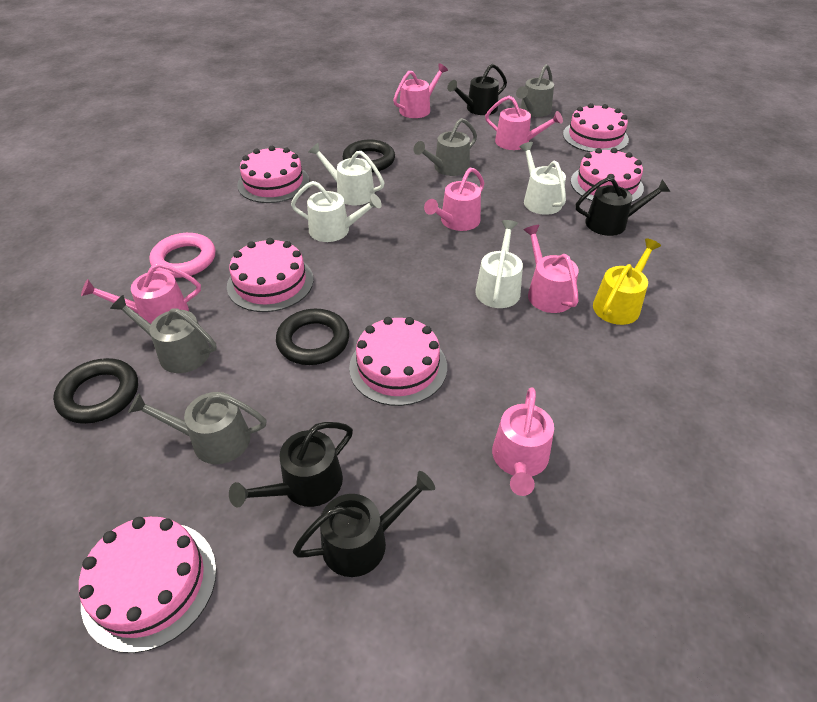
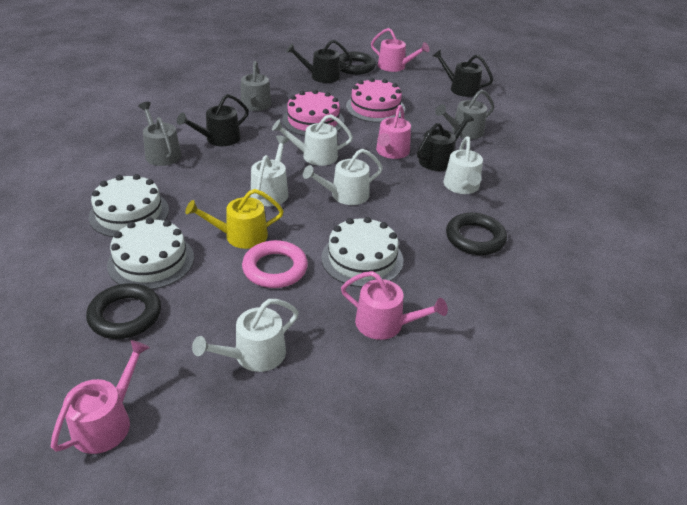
grey watering can: [110,295,217,373] [128,392,267,464] [413,118,477,176] [516,64,554,117] = 4 -> [138,102,182,166] [241,61,272,111] [435,90,494,139] = 3
pink cake: [79,517,217,653] [227,238,314,312] [237,146,309,203] [349,317,447,406] [563,103,629,152] [571,148,644,202] = 6 -> [282,90,344,136] [346,78,405,123] = 2
pink watering can: [81,263,201,324] [393,63,448,118] [424,168,484,231] [485,96,563,150] [492,387,554,496] [523,225,579,313] = 6 -> [51,340,150,454] [341,271,448,340] [371,28,430,72] [376,105,411,159] = 4
white cake: none = 0 -> [89,174,169,237] [107,217,194,290] [321,217,403,287] = 3
white watering can: [291,181,382,242] [309,143,384,205] [475,220,523,308] [520,142,566,215] = 4 -> [192,299,299,372] [251,135,289,206] [272,114,353,166] [303,149,383,205] [444,136,483,194] = 5

